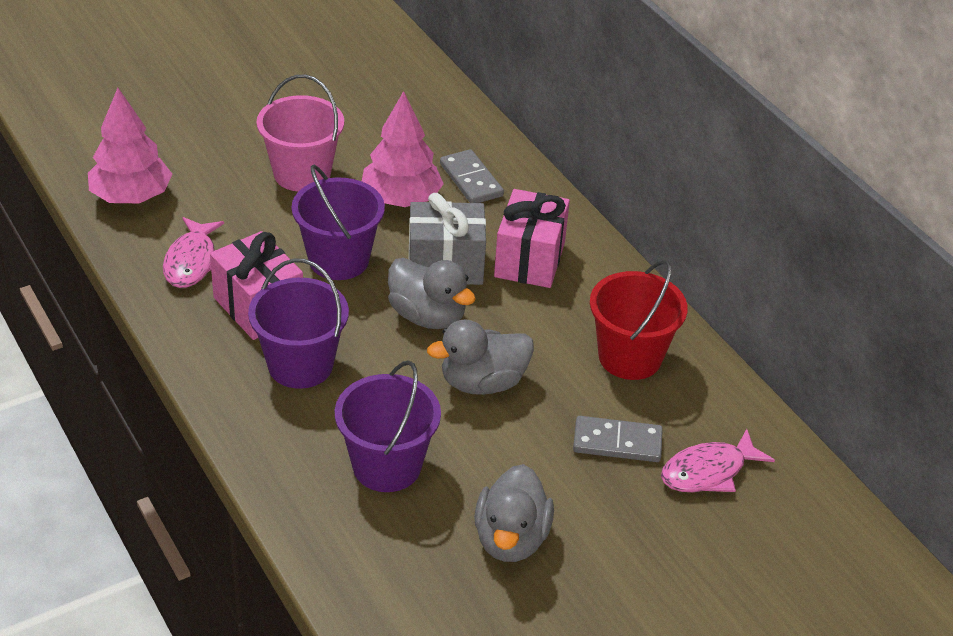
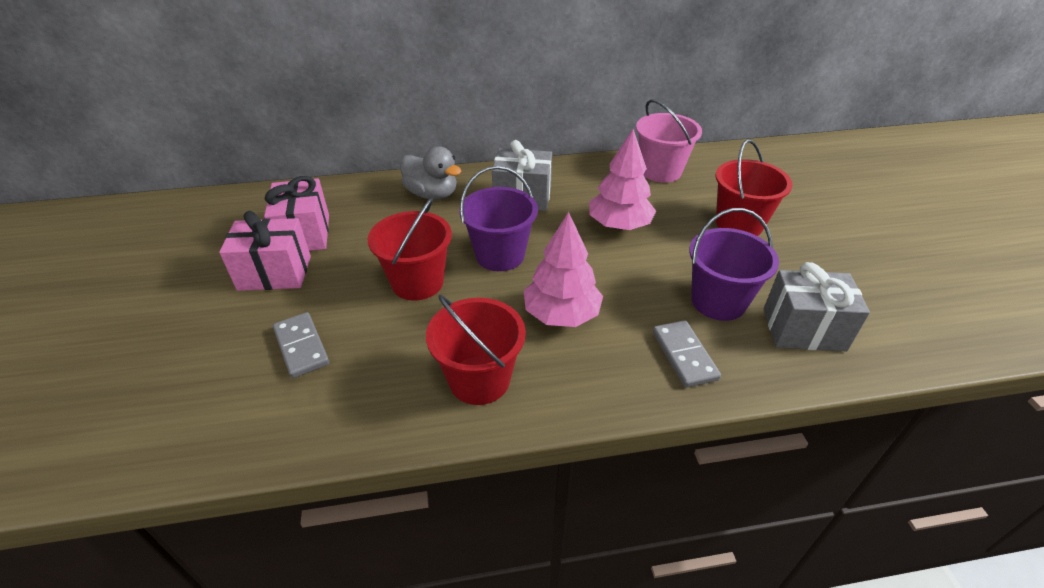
grey duck: [388,258,476,329] [427,319,534,395] [474,464,554,562] = 3 -> [401,146,461,200] = 1
grey gift: [408,193,486,285] = 1 -> [492,140,552,211] [764,262,870,351] = 2
pink fish: [163,217,224,288] [661,429,775,492] = 2 -> none = 0
purple bucket: [248,258,349,389] [292,165,385,280] [335,360,441,492] = 3 -> [459,166,538,271] [689,208,779,321] = 2
red bucket: [590,260,688,380] = 1 -> [368,198,452,301] [426,295,526,405] [716,139,793,236] = 3

